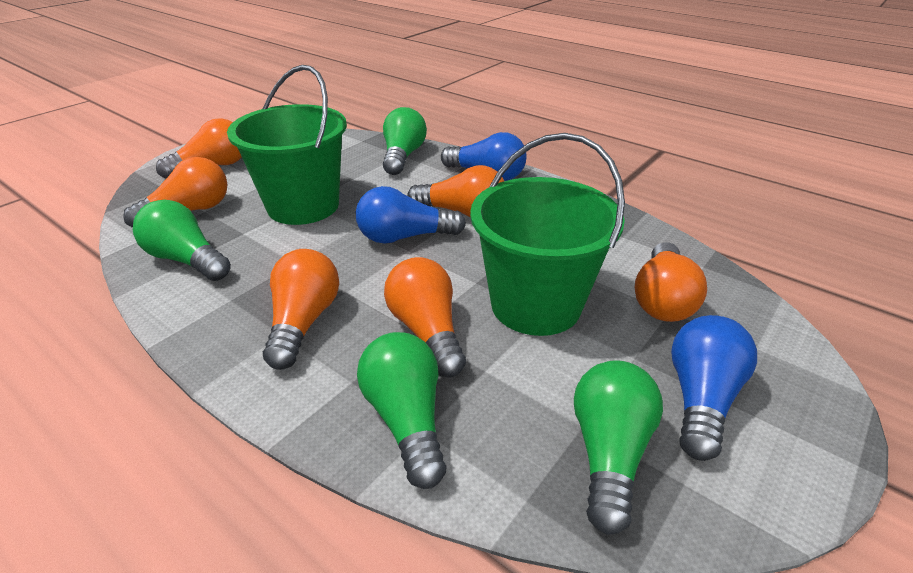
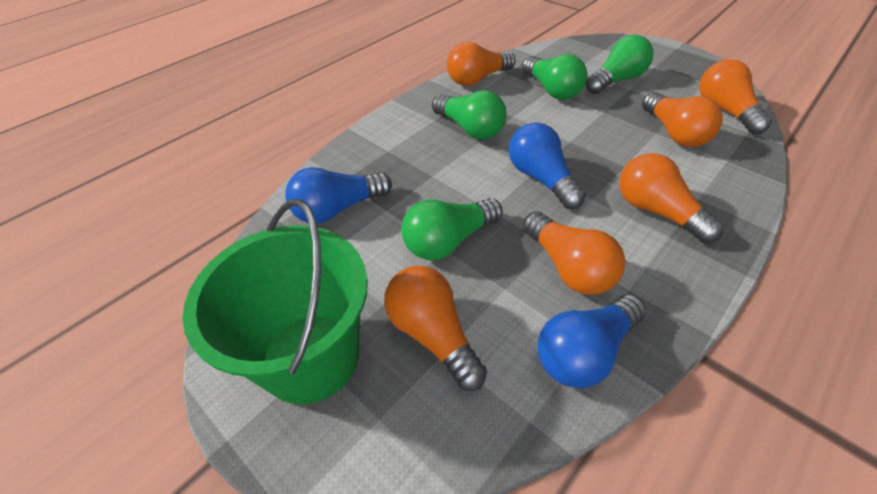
green bucket: [227,65,347,225] [470,133,625,336] = 2 -> [183,199,368,405] = 1

